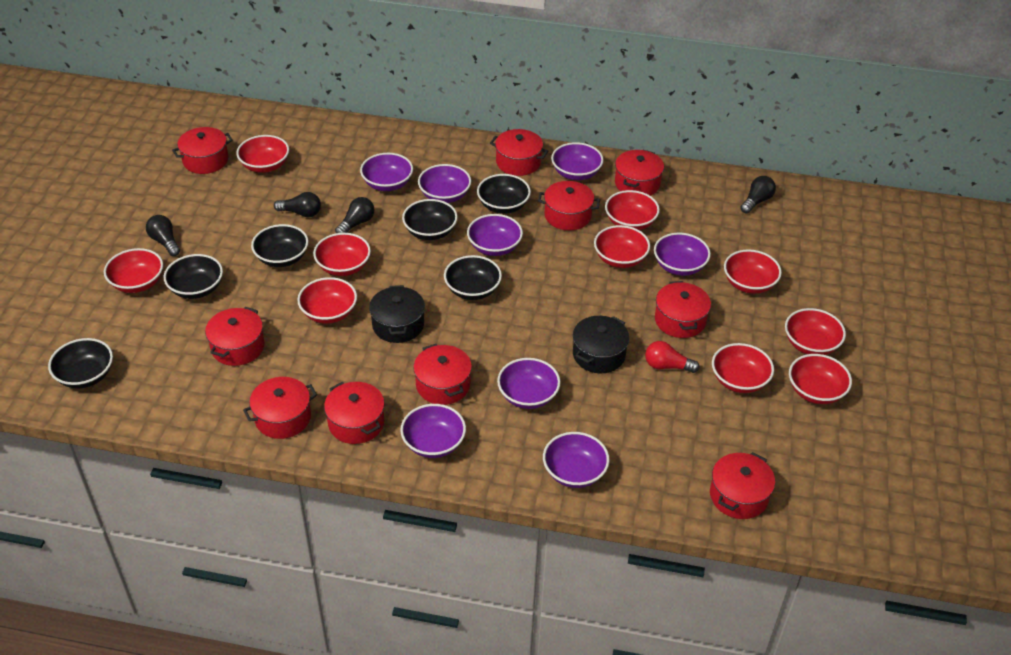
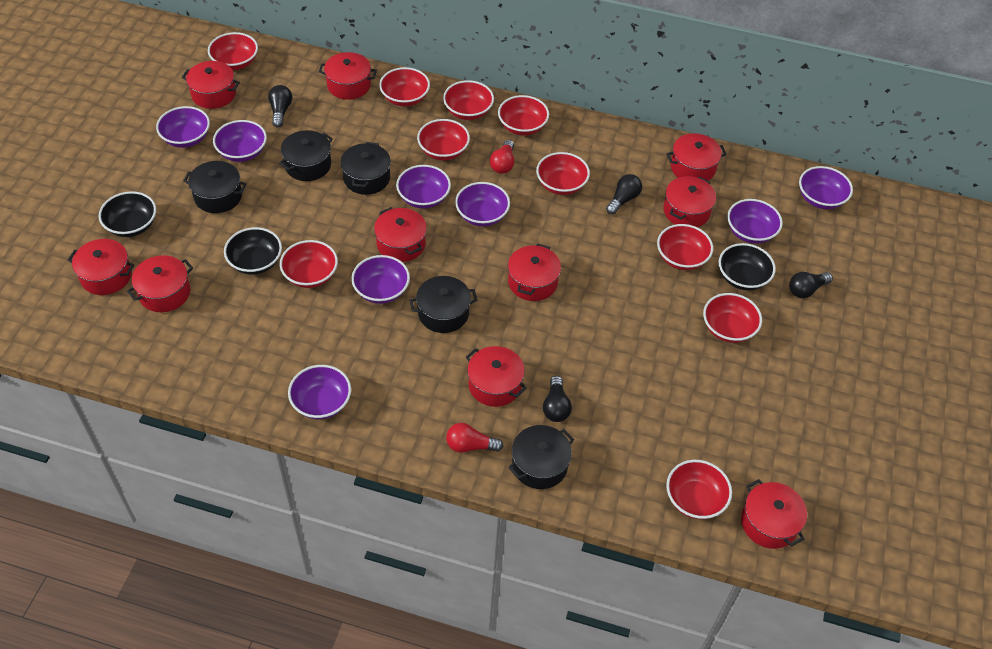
black bowl: [48,338,113,389] [164,254,223,299] [251,224,309,267] [402,199,458,240] [444,255,502,300] [477,174,531,214] = 6 -> [99,191,156,237] [224,227,282,275] [719,243,776,291] = 3
black pot: [369,285,425,343] [573,316,629,373] = 2 -> [183,161,247,213] [279,130,333,181] [340,142,391,195] [410,276,477,333] [508,425,574,489] = 5
red light bulb: [645,341,700,373] = 1 -> [446,423,504,453] [490,140,514,174] = 2

